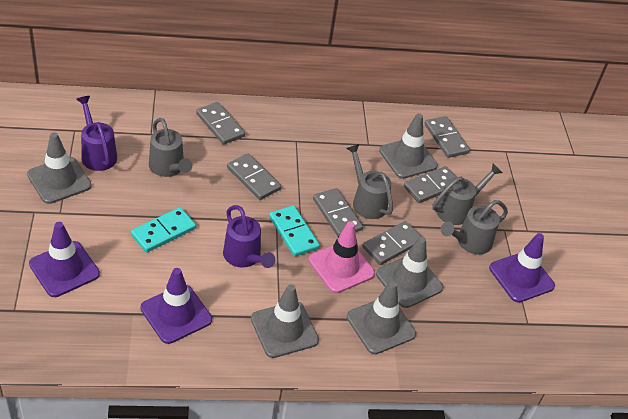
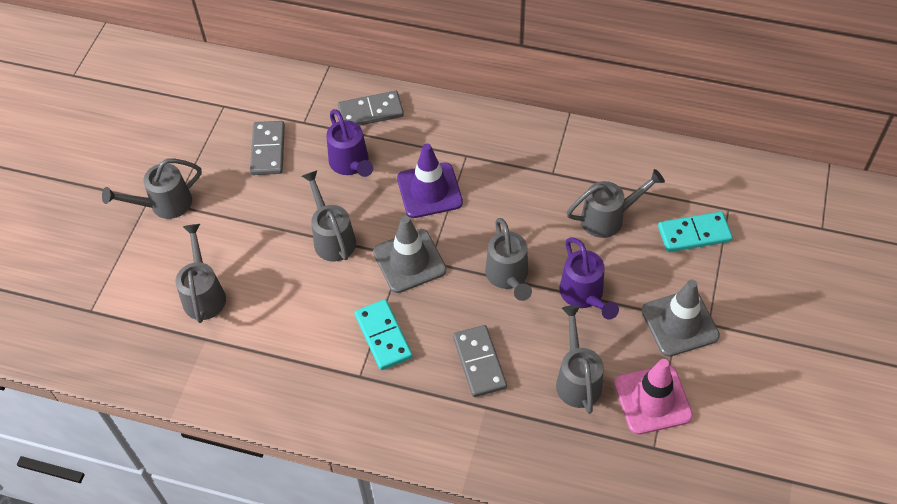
grey domino: [196,102,245,145] [227,154,281,200] [313,188,363,237] [362,221,421,265] [404,166,456,203] [425,116,470,158] = 6 -> [250,121,285,175] [338,91,404,126] [453,325,507,397] = 3
grey traffic cone: [27,132,92,204] [251,284,319,358] [347,281,416,354] [376,236,443,308] [379,113,438,179] = 5 -> [373,216,446,293] [641,280,720,357] = 2
grey watering can: [149,118,192,177] [346,144,393,219] [432,163,502,225] [441,200,508,254] = 4 -> [102,158,202,219] [175,224,226,323] [302,171,356,262] [485,218,532,301] [556,305,604,414] [567,169,665,238] = 6
purple traffic cone: [29,222,100,297] [141,268,212,344] [489,233,555,303] = 3 -> [397,143,463,218] = 1

